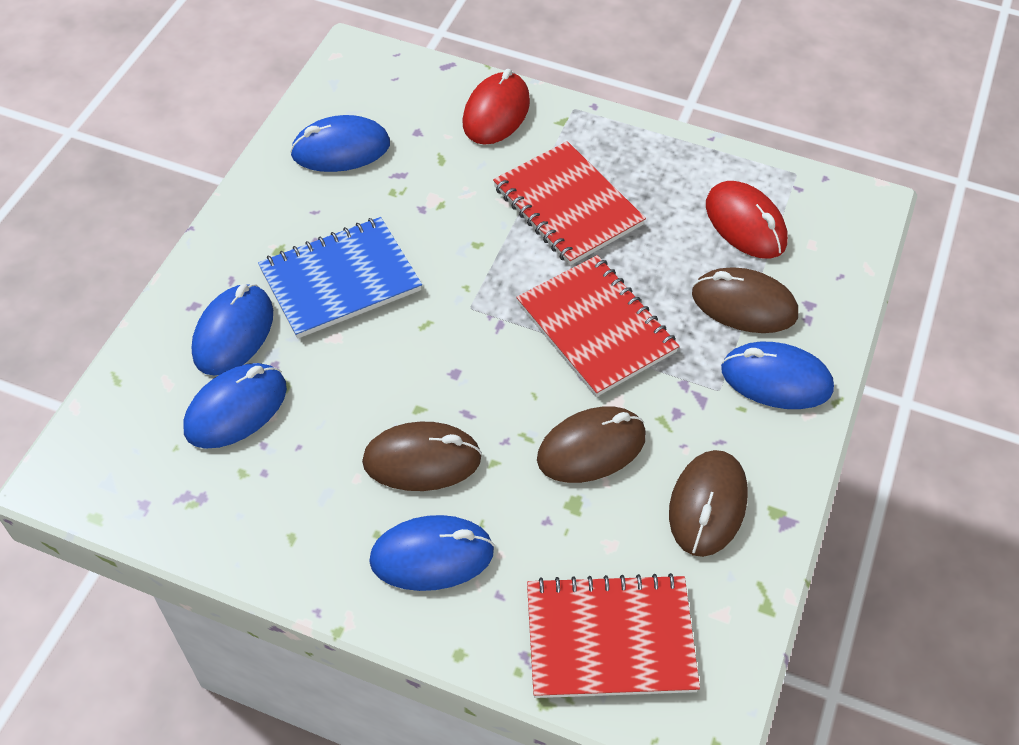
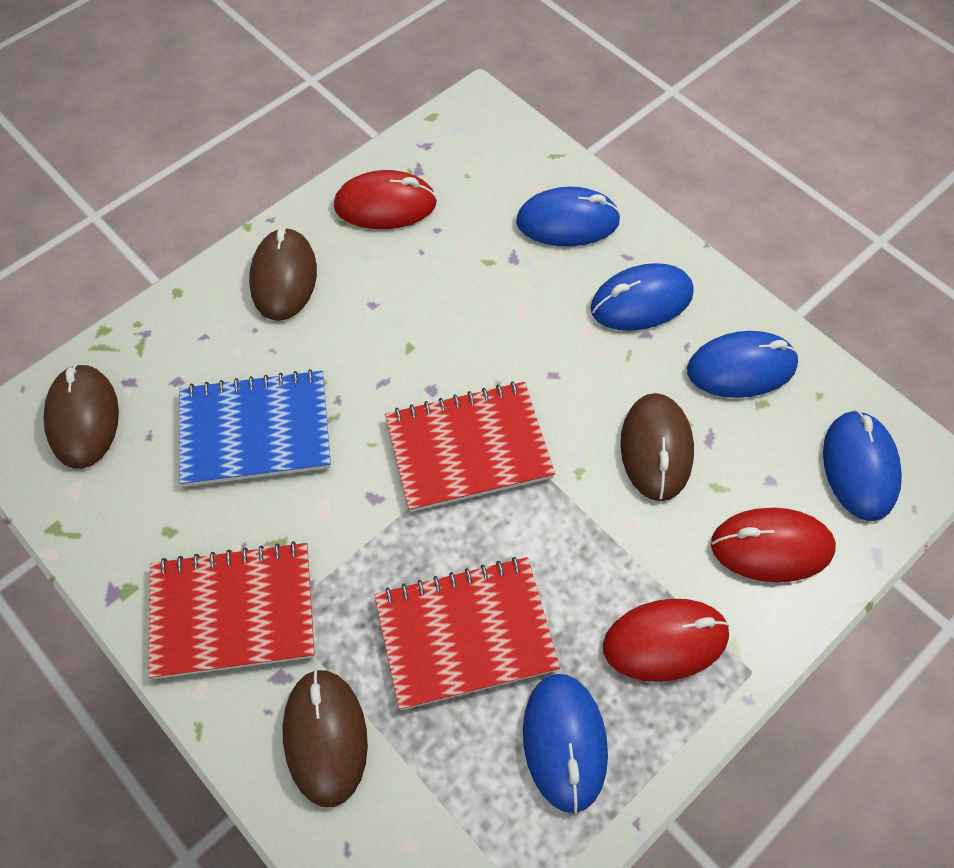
red mouse: [463,69,530,145] [706,181,788,259] = 2 -> [334,170,437,229] [603,599,730,682] [711,508,836,582] = 3

